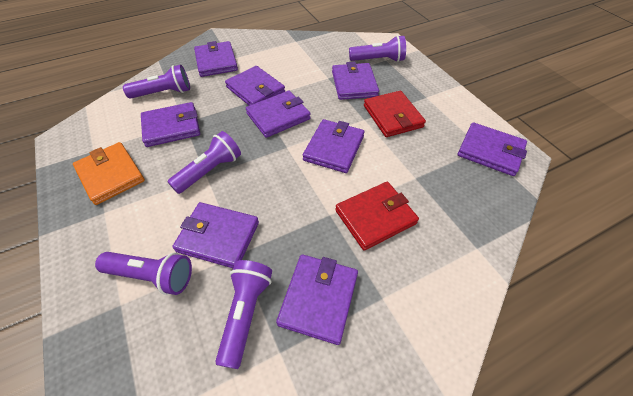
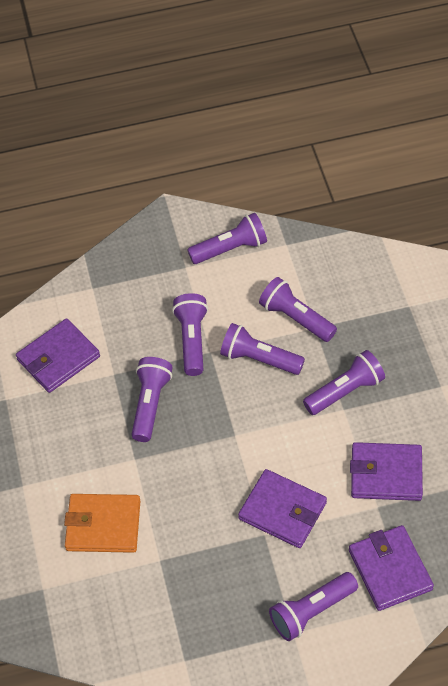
purple flashlight: [95,252,192,295] [123,65,190,99] [167,131,241,194] [215,260,272,369] [349,35,406,62] = 5 -> [131,357,173,442] [172,293,208,376] [187,213,267,264] [220,323,305,375] [259,277,337,342] [269,572,358,641] [303,350,385,415] = 7
purple wallet: [141,102,200,147] [172,202,259,268] [194,41,238,77] [225,66,285,106] [246,91,311,138] [276,254,358,345] [303,119,364,173] [332,62,379,100] [458,122,527,176] = 9 -> [16,318,100,393] [238,469,327,548] [349,525,434,611] [350,442,423,501] = 4
red wallet: [335,182,419,251] [364,91,426,137] = 2 -> none = 0

